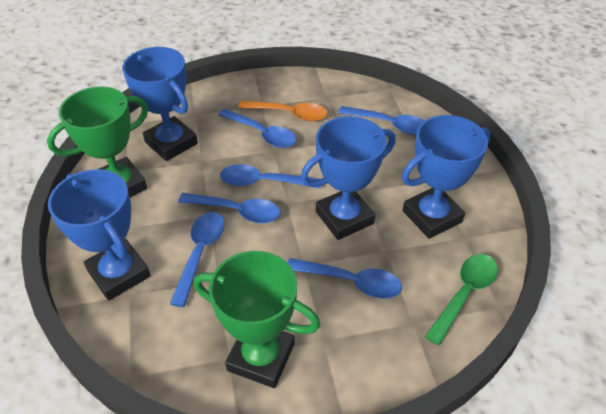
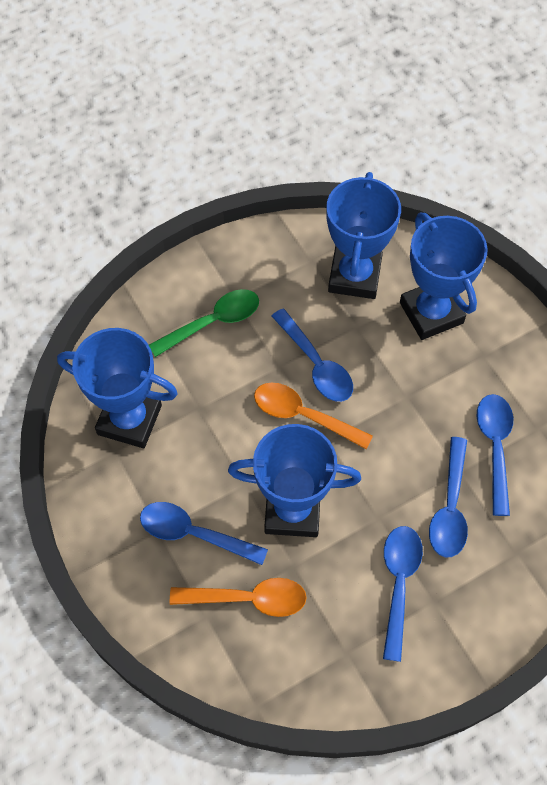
blue spoon: [170,212,224,307] [178,193,281,223] [218,109,297,148] [220,164,321,189] [288,258,402,299] [338,106,425,135] = 6 -> [140,502,268,565] [272,309,353,402] [383,526,423,662] [429,437,468,557] [477,394,513,516] = 5
green trophy: [47,86,148,197] [194,251,320,388] = 2 -> none = 0
orange spoon: [238,100,327,121] = 1 -> [170,578,307,617] [254,383,373,449] = 2

